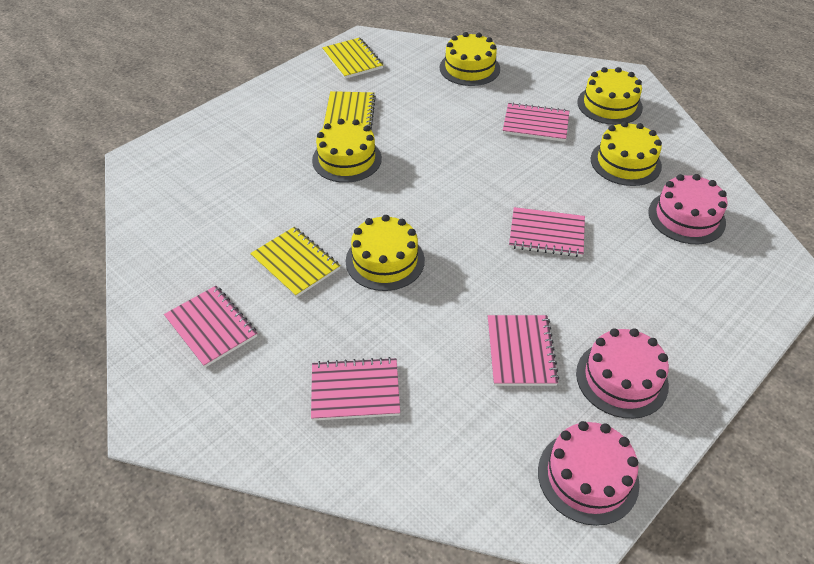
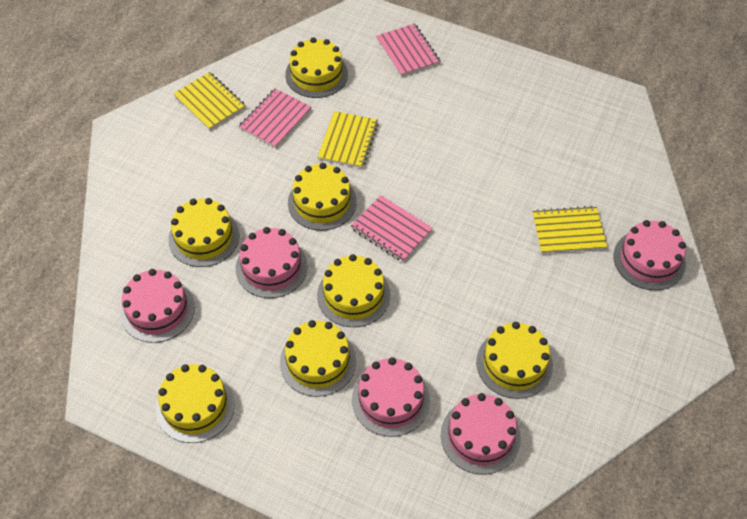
pink cake: [538,421,640,526] [576,328,669,419] [648,174,728,244] = 3 -> [120,269,195,343] [236,227,308,298] [352,357,430,437] [441,393,521,474] [614,220,686,291] = 5
pink notebook: [164,286,257,368] [311,357,400,421] [488,315,559,386] [503,102,569,142] [509,207,585,257] = 5 -> [238,89,311,148] [351,195,433,262] [376,23,440,76] = 3
yellow cake: [312,119,382,183] [345,215,425,291] [440,32,500,86] [577,67,643,125] [590,121,662,186] = 5 -> [156,364,235,443] [168,198,239,267] [280,320,356,397] [285,37,348,98] [288,163,356,230] [317,254,390,327] [476,322,553,399] = 7

